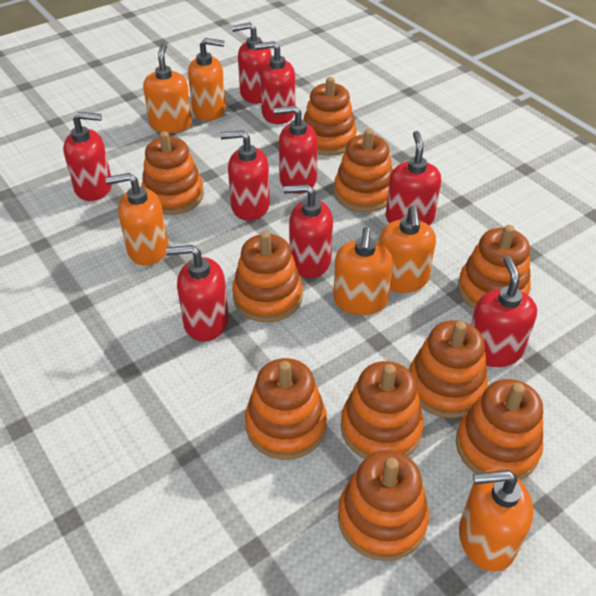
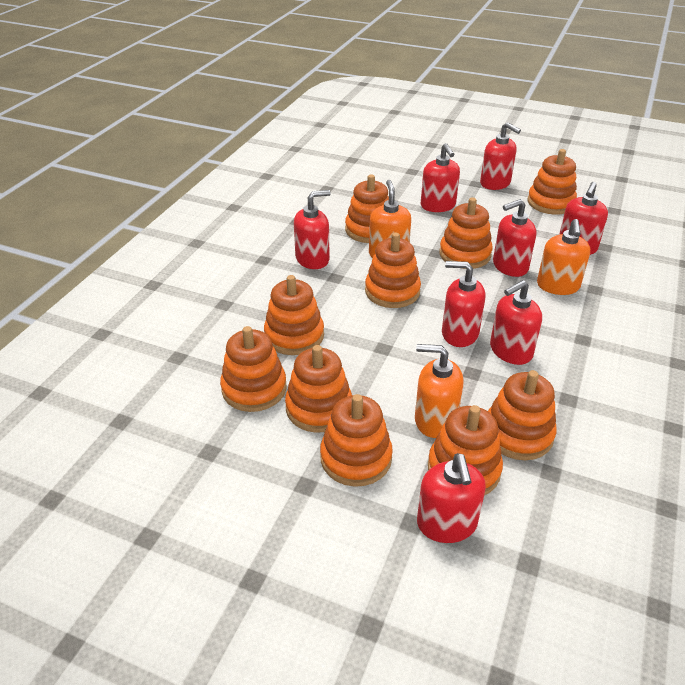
orange soap dispenser: [105,173,168,266] [143,43,192,133] [188,38,226,121] [333,227,393,315] [379,205,436,293] [459,469,533,572] = 6 -> [369,180,411,258] [415,344,463,438] [537,219,590,295] = 3
red soap dispenser: [63,112,112,201] [166,245,228,342] [220,130,270,221] [232,22,272,104] [255,41,295,124] [273,105,318,194] [284,184,333,278] [386,131,441,225] [471,256,537,367] = 9 -> [294,190,331,269] [417,453,486,543] [421,143,460,212] [442,261,485,347] [480,122,521,190] [490,280,542,365] [493,199,536,277] [559,182,608,255] = 8

